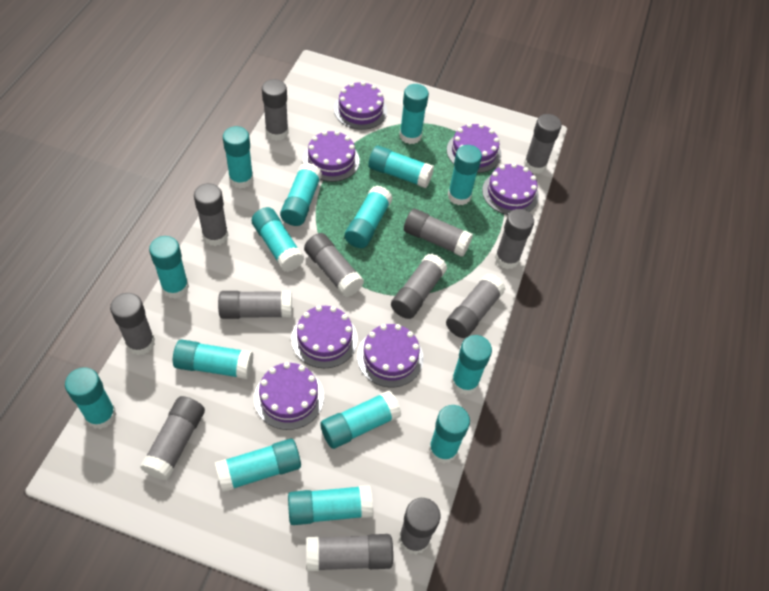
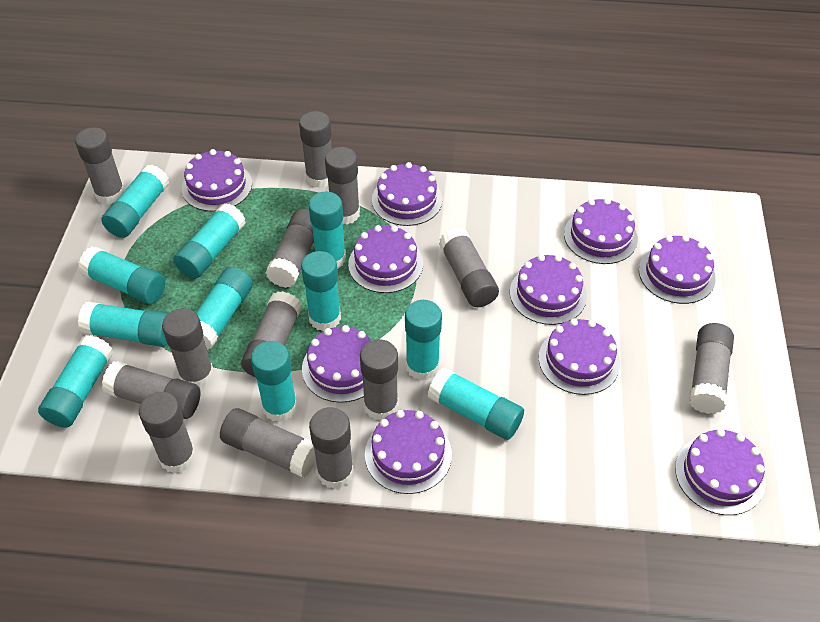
purple cake: [254,362,324,430] [291,305,358,368] [303,131,360,182] [334,81,387,130] [357,324,424,387] [447,123,501,173] [482,163,539,215] = 7 -> [182,149,252,212] [302,325,372,403] [348,225,423,293] [365,410,452,494] [372,162,443,226] [510,254,587,325] [539,319,620,395] [564,198,638,264] [639,235,716,304] [675,429,766,515] = 10
turquoise glue stick: [65,367,116,429] [149,236,189,299] [173,340,253,379] [215,439,301,492] [223,126,253,188] [252,207,304,272] [280,163,322,226] [288,485,373,525] [320,390,401,449] [345,185,393,248] [369,146,434,188] [399,84,429,144] [429,405,470,464] [448,145,482,205] [451,335,492,395] = 15 -> [38,335,113,428] [78,246,166,304] [78,302,168,347] [101,164,169,238] [174,203,246,279] [196,267,253,350] [251,341,297,422] [301,251,341,331] [308,191,346,269] [405,300,442,381] [428,367,524,440] = 11

